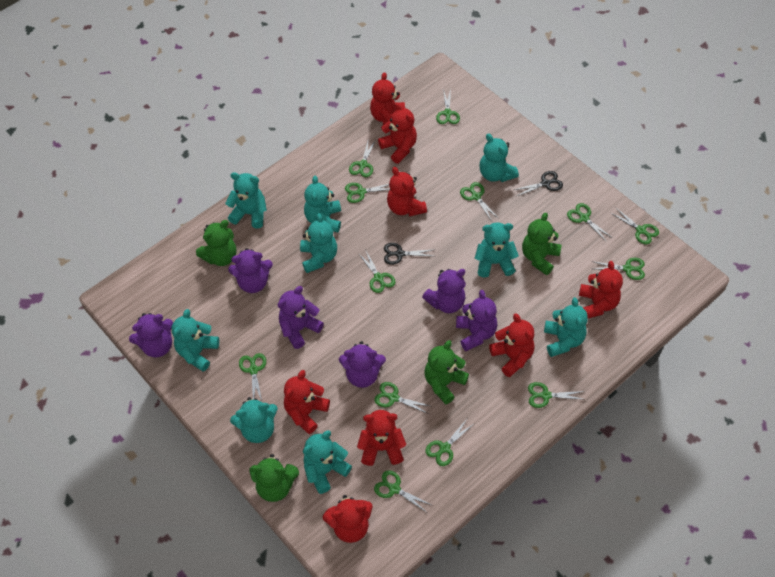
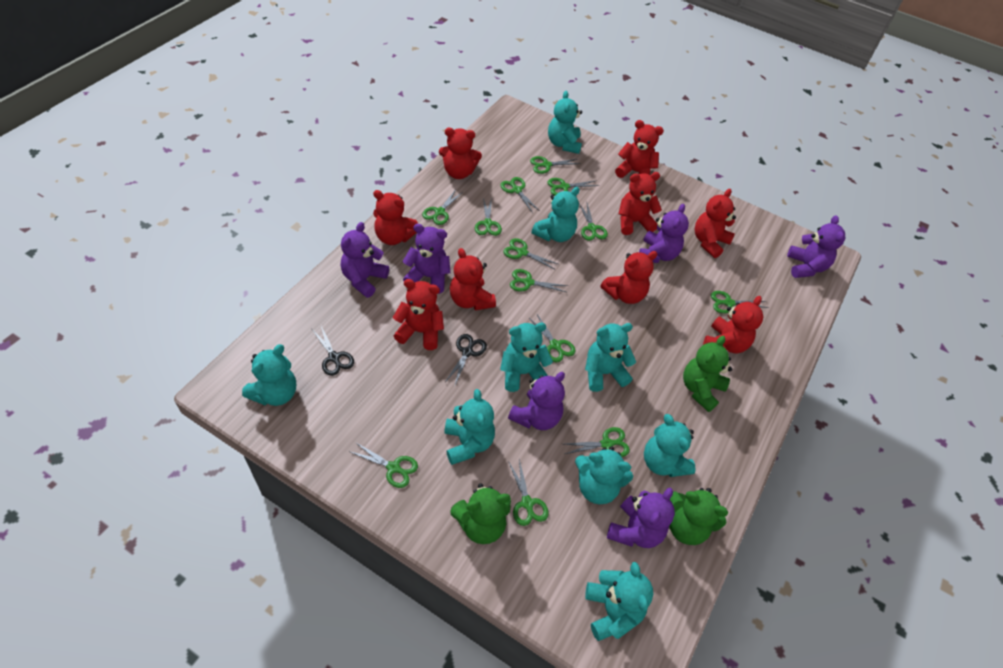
green teddy bear: [196,220,237,266] [249,454,299,502] [424,340,469,404] [522,213,561,275] = 4 -> [450,484,511,544] [669,488,728,545] [683,336,732,412] = 3
red teddy bear: [284,370,330,434] [323,495,373,543] [357,410,406,466] [370,72,405,125] [378,102,417,164] [387,167,427,216] [489,313,534,377] [579,261,623,318] = 8 -> [373,190,418,245] [393,279,444,350] [439,128,482,179] [450,248,496,310] [600,251,657,304] [615,120,664,178] [619,172,662,235] [694,189,736,258] [703,296,763,353] = 9

